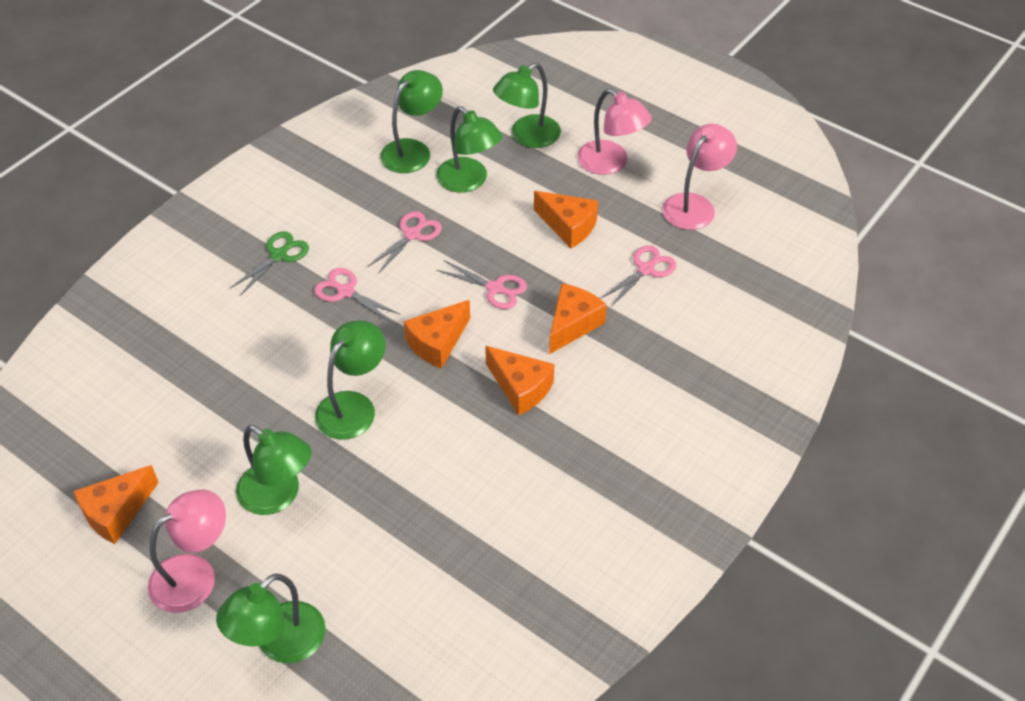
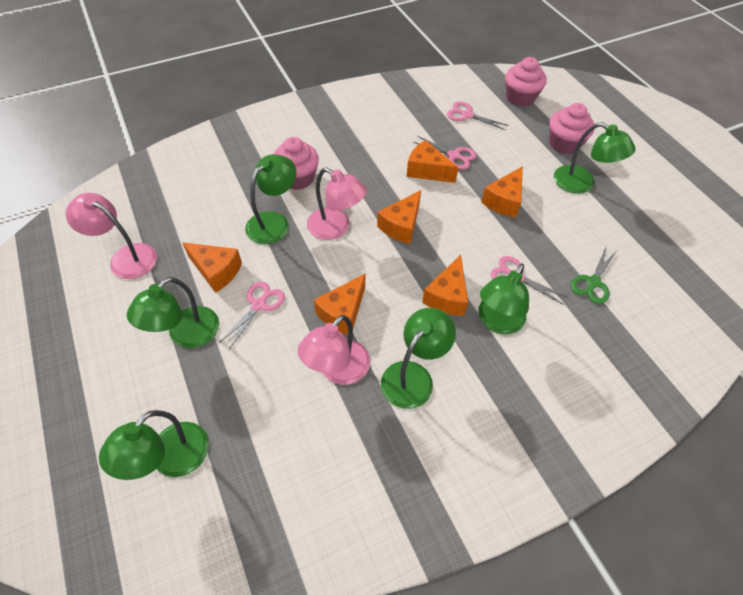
orange cheese: [73,465,159,544] [404,300,470,369] [485,346,554,415] [534,191,598,248] [549,283,607,354] = 5 -> [182,242,242,293] [314,274,365,335] [377,190,421,244] [407,140,458,183] [422,255,468,316] [481,166,523,218] = 6
pink cupcake: none = 0 -> [273,137,319,190] [505,57,547,107] [549,103,594,154] = 3

